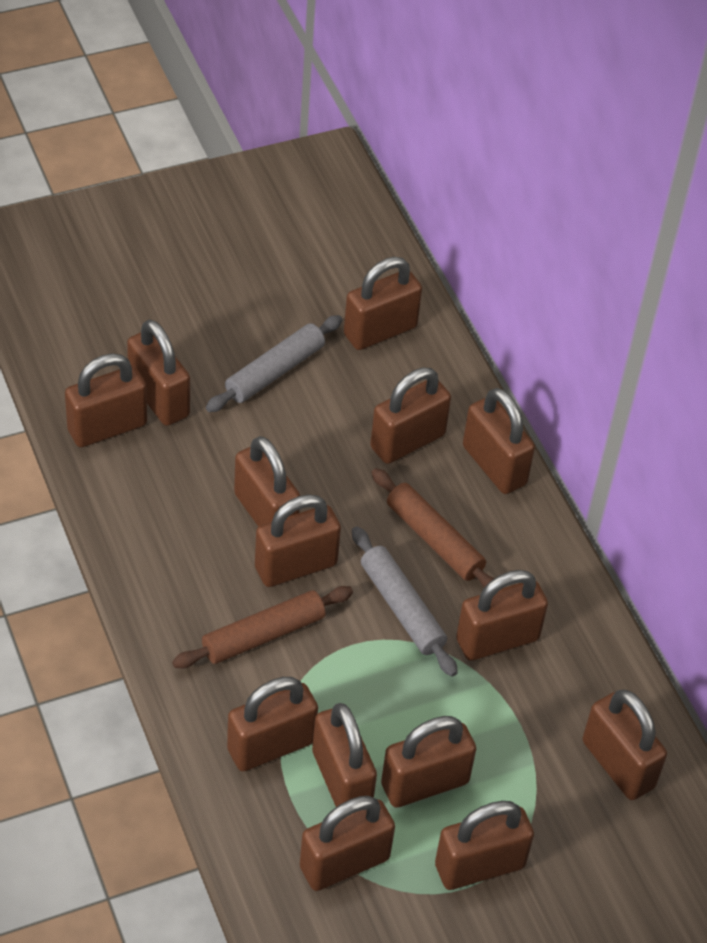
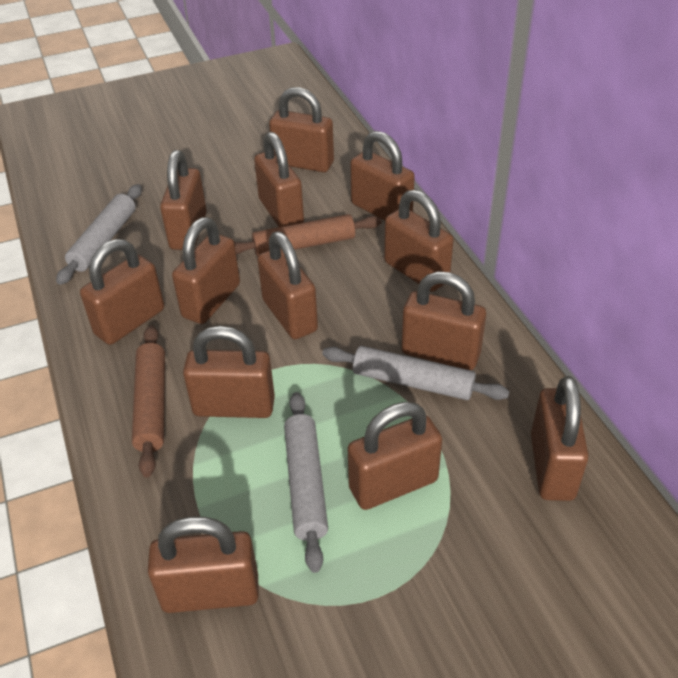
brown padlock: [65,353,147,447] [127,320,190,426] [227,677,318,771] [234,436,300,527] [255,494,341,587] [300,796,395,891] [312,703,377,807] [344,257,422,350] [370,368,451,464] [381,716,476,808] [435,801,534,890] [456,570,548,661] [463,388,535,494] [583,690,667,800] = 14 -> [80,239,164,345] [148,516,259,613] [160,150,207,250] [172,217,240,324] [183,326,275,418] [254,132,304,227] [257,231,318,339] [269,87,334,172] [348,402,442,510] [350,131,415,221] [384,190,454,292] [402,271,486,370] [531,376,589,501] = 13
grey rolling pin: [206,315,343,412] [352,526,458,677] = 2 -> [56,184,142,285] [284,392,328,573] [322,346,509,400] = 3

